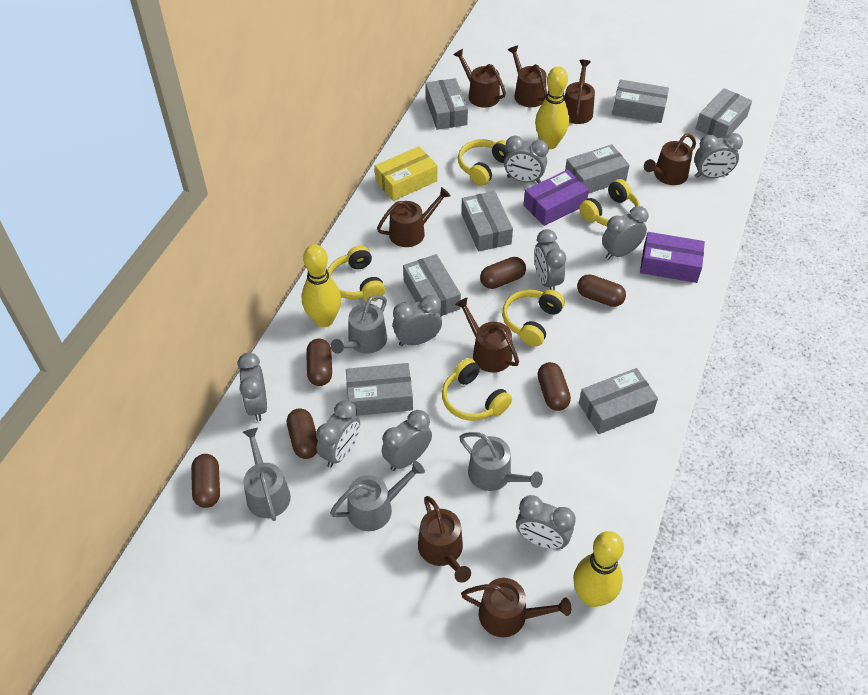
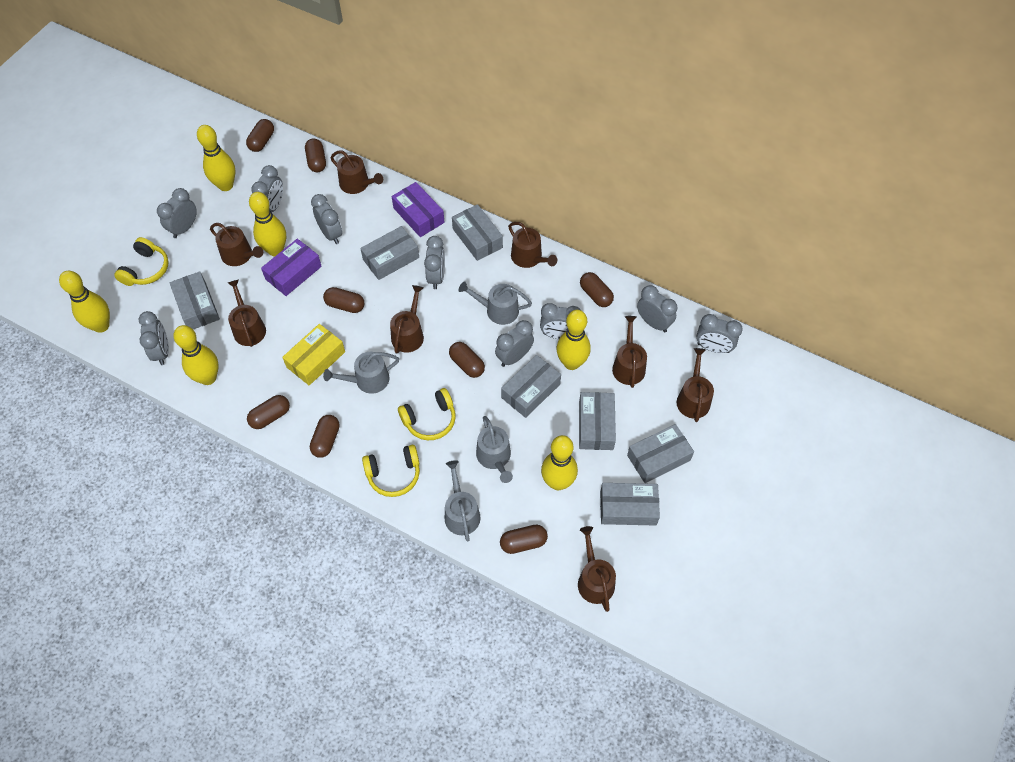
brown capsule: [191,454,220,508] [287,408,318,459] [306,339,332,386] [480,257,526,289] [537,362,571,411] [577,274,626,307] = 6 -> [246,119,274,152] [247,395,290,429] [305,139,326,172] [310,415,340,458] [323,287,364,313] [449,342,485,378] [500,525,548,554] [580,272,614,307] = 8
grey box: [346,363,413,416] [403,254,461,316] [425,78,468,130] [461,191,513,252] [565,144,630,194] [579,368,658,434] [612,79,669,123] [696,88,752,138] = 8 -> [169,271,220,329] [360,226,419,280] [452,204,503,261] [501,355,561,418] [579,392,616,450] [600,483,660,526] [627,424,694,483] = 7
yellow bowling pin: [302,244,341,327] [535,66,569,149] [573,531,624,607] = 3 -> [59,271,110,333] [174,325,219,385] [197,125,235,191] [249,192,286,256] [541,435,578,490] [556,310,591,370] = 6
yellow headphones: [327,246,385,301] [442,358,512,421] [458,139,507,186] [502,290,565,347] [579,179,640,226] = 5 -> [114,237,169,286] [362,445,420,497] [398,388,456,440] = 3

